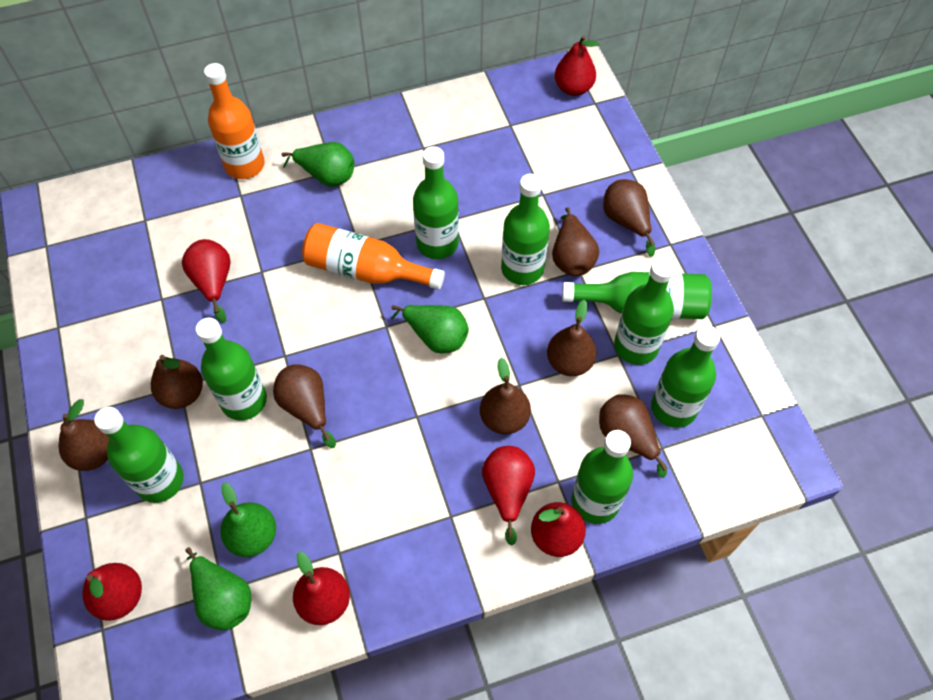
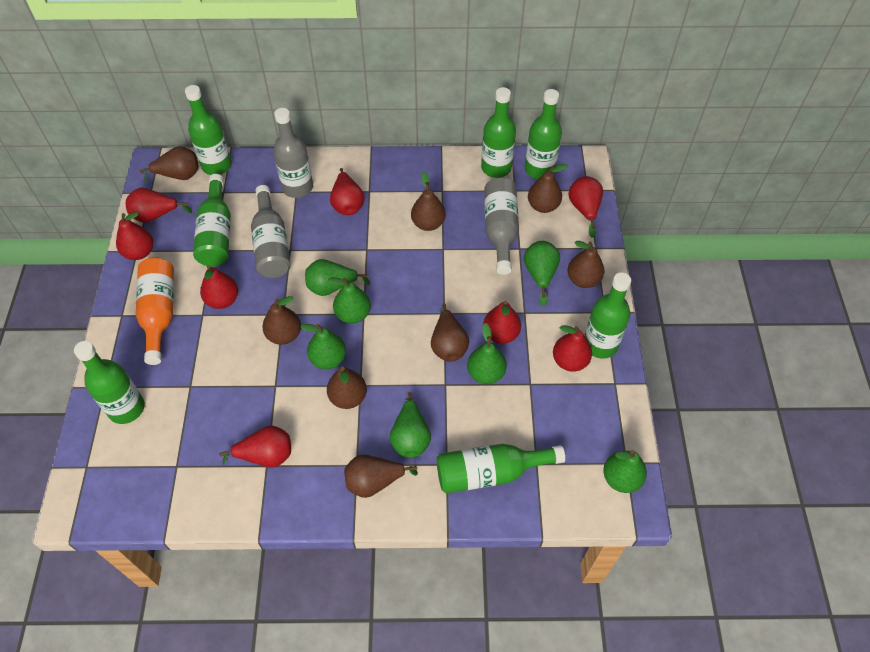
green bottle: [94,407,184,503] [195,318,267,420] [413,146,459,259] [501,174,550,285] [562,272,712,319] [571,430,633,524] [614,258,675,365] [651,325,720,428] = 8 -> [74,341,145,424] [185,85,232,175] [193,174,230,267] [437,444,565,494] [481,87,516,178] [525,89,562,179] [584,272,631,359] = 7
green pear: [185,547,251,630] [220,482,276,557] [282,142,354,187] [391,305,469,354] = 4 -> [300,324,346,369] [305,259,370,296] [328,277,371,324] [390,392,431,458] [467,323,507,384] [524,241,560,307] [603,450,647,493] = 7
grey bottle: none = 0 -> [251,185,291,278] [273,108,313,198] [484,178,519,275] = 3
orange bottle: [204,63,265,179] [302,223,445,290] = 2 -> [136,257,174,365] = 1
red pear: [82,563,142,621] [182,239,231,323] [293,551,350,625] [482,446,535,545] [531,502,586,557] [555,35,599,96] = 6 -> [116,212,153,260] [126,188,192,223] [200,265,238,309] [219,425,291,468] [330,168,364,215] [483,300,521,344] [553,325,592,372] [568,176,603,238] = 8

